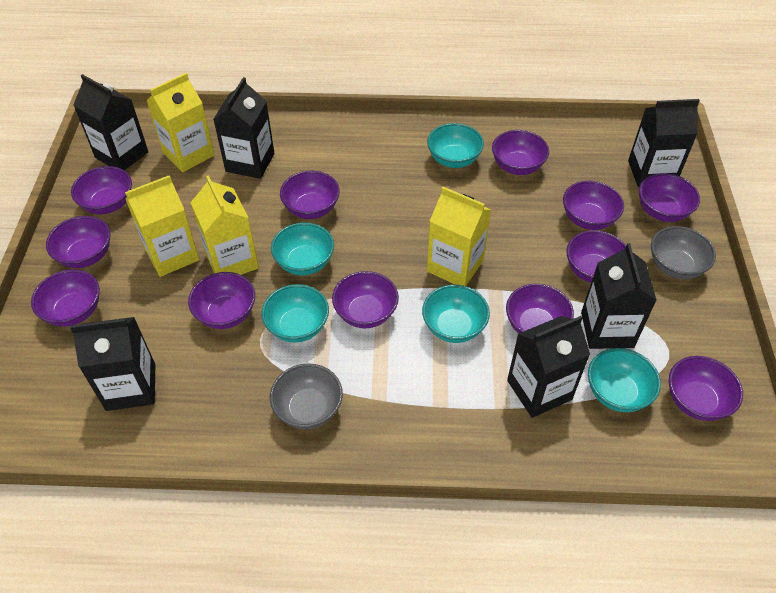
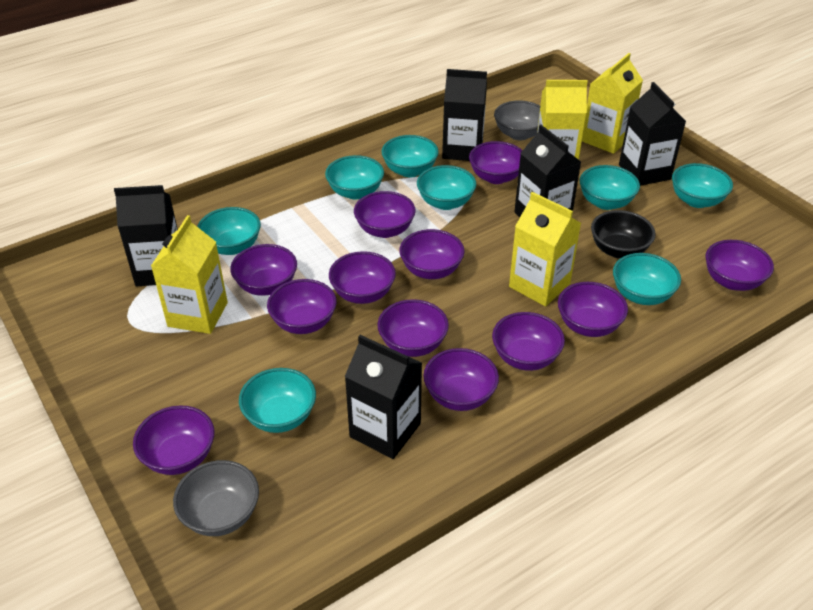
black bowl: none = 0 -> [591,210,656,258] = 1
black carton: [70,317,155,411] [73,74,148,170] [213,77,274,179] [507,316,590,418] [581,243,657,349] [628,99,700,187] = 6 -> [114,185,178,286] [345,335,422,459] [442,69,487,161] [514,125,581,217] [619,82,686,186] = 5
turquoise bowl: [261,284,329,343] [271,223,334,275] [422,285,490,343] [427,123,484,168] [588,348,661,412] = 5 -> [197,207,261,255] [239,368,316,433] [325,155,384,199] [381,135,439,177] [417,165,476,210] [580,165,640,210] [613,253,681,305] [672,163,733,208] = 8

